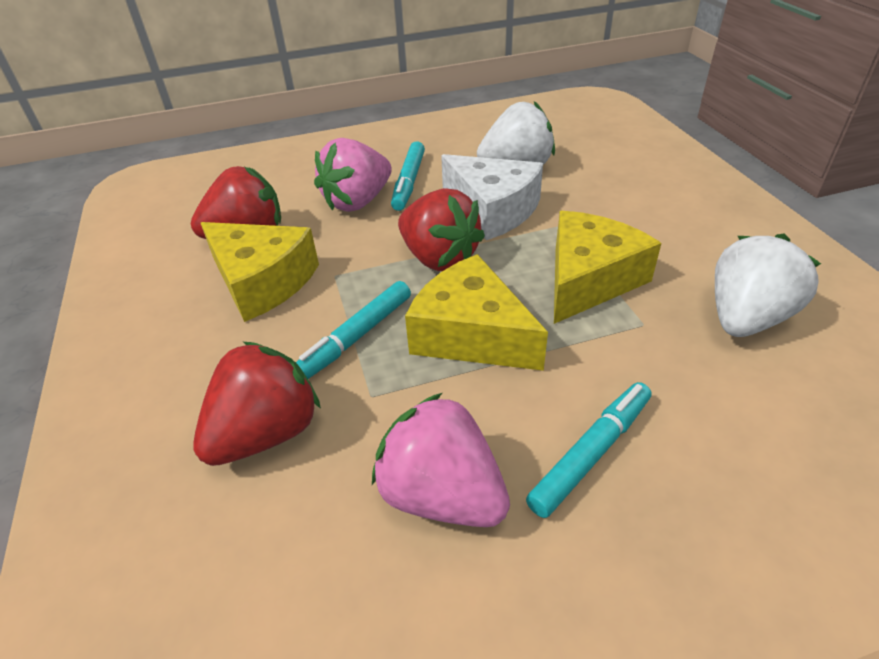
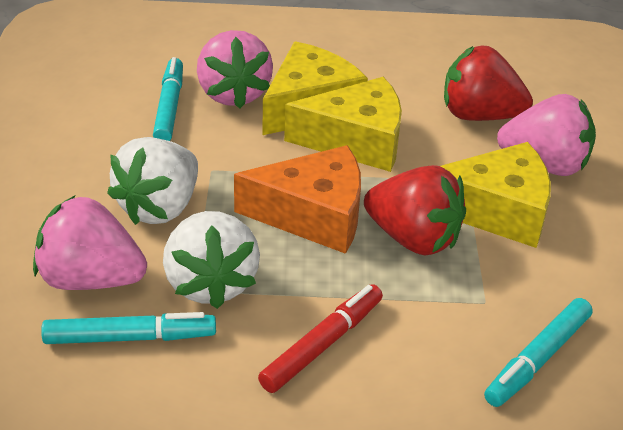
orange cheese: none = 0 -> [234,145,361,254] = 1
pink strawberry: [314,138,392,212] [372,393,510,527] = 2 -> [33,195,147,290] [197,30,273,108] [497,94,596,176] = 3
red marker: none = 0 -> [258,284,383,393] = 1
red strawberry: [191,166,281,239] [193,342,321,466] [398,188,485,271] = 3 -> [364,165,466,256] [444,46,533,121] = 2
white cheese: [441,154,543,240] = 1 -> none = 0

